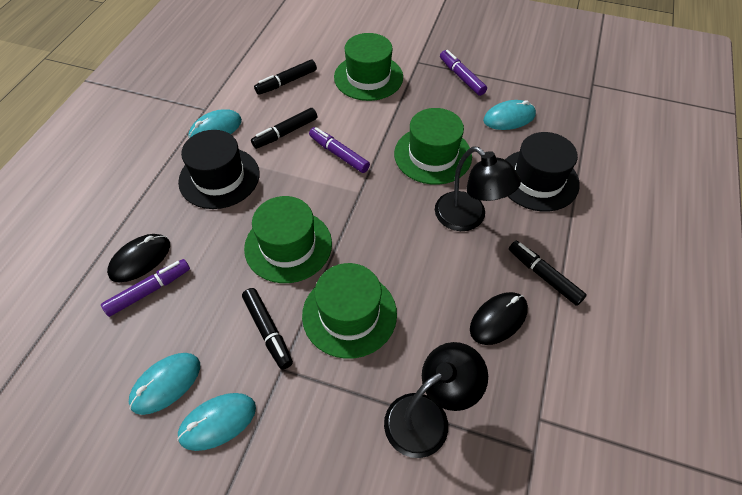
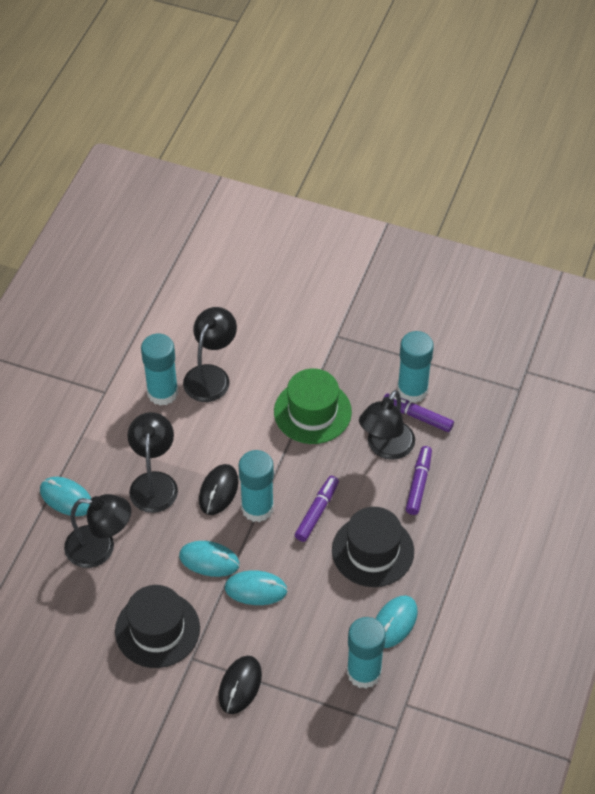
black lamp: [384,342,488,458] [435,146,521,231] = 2 -> [64,494,131,568] [127,412,178,513] [183,307,237,402] [359,390,415,460] = 4
black marker: [242,288,293,370] [251,108,317,149] [254,60,317,95] [509,241,587,306] = 4 -> none = 0
green hat: [244,196,332,283] [302,263,397,359] [334,33,403,101] [394,108,472,185] = 4 -> [274,368,352,444] = 1
turquoise glue stick: none = 0 -> [141,334,178,406] [239,450,274,522] [347,617,386,689] [397,331,434,403] = 4

